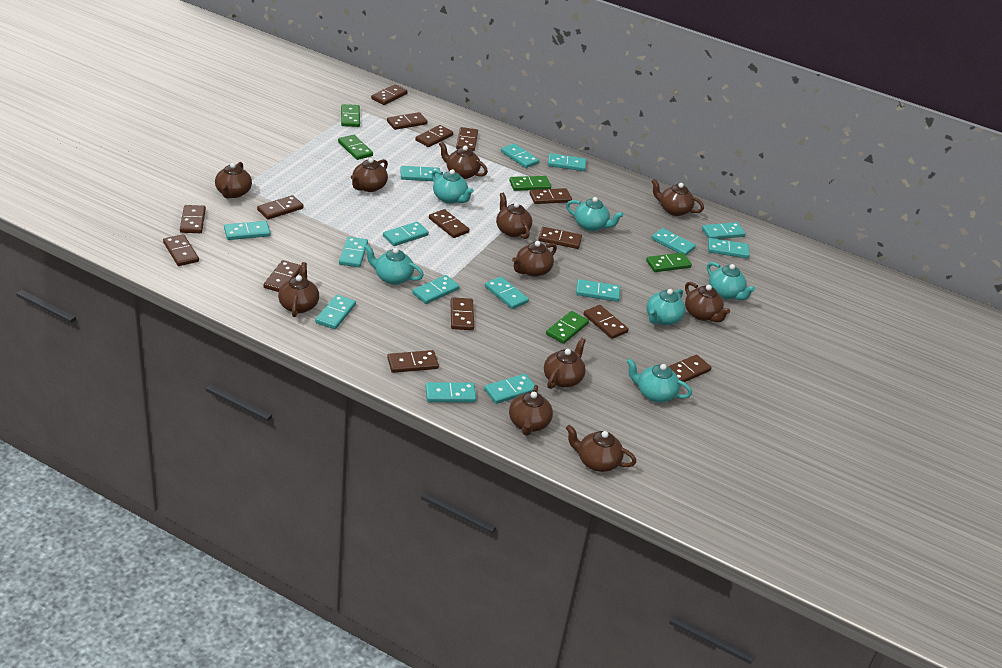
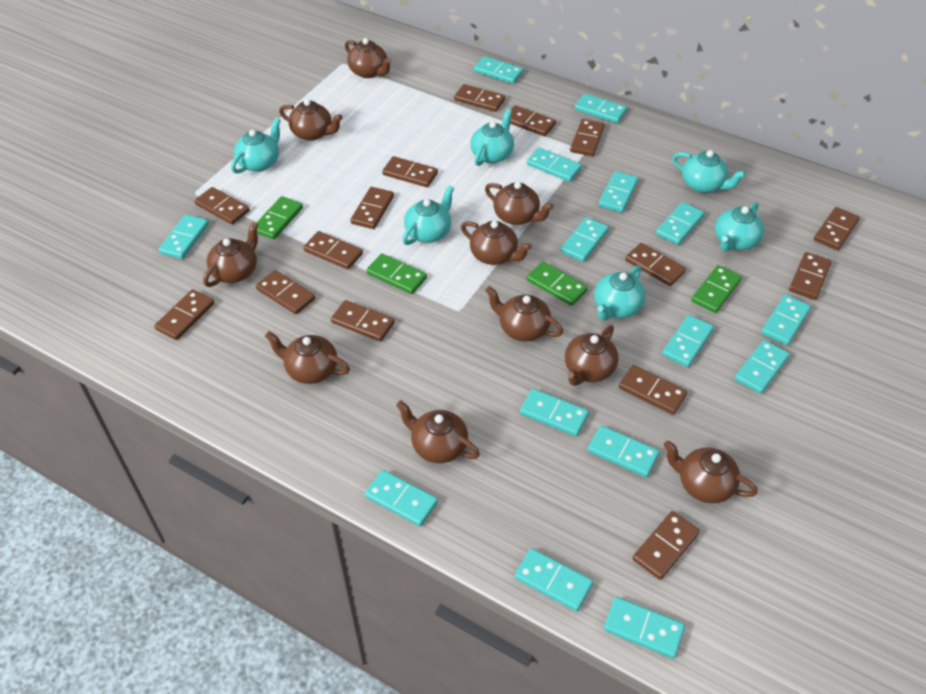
brown teapot: [215,162,252,198] [278,262,319,317] [351,158,388,192] [439,142,488,179] [496,193,532,239] [509,385,553,436] [512,241,557,277] [544,338,586,389] [566,425,636,472] [651,179,704,216] [685,281,730,322] = 11 -> [203,222,258,287] [265,331,350,384] [279,99,343,141] [345,38,392,78] [396,400,480,463] [461,221,532,265] [485,182,554,225] [485,286,563,341] [565,325,619,386] [664,440,758,503] = 10
green domino: [338,135,373,160] [341,104,360,127] [509,176,551,191] [546,311,589,344] [646,253,692,272] = 5 -> [256,196,303,240] [366,253,427,294] [527,262,588,306] [691,265,742,313] = 4

